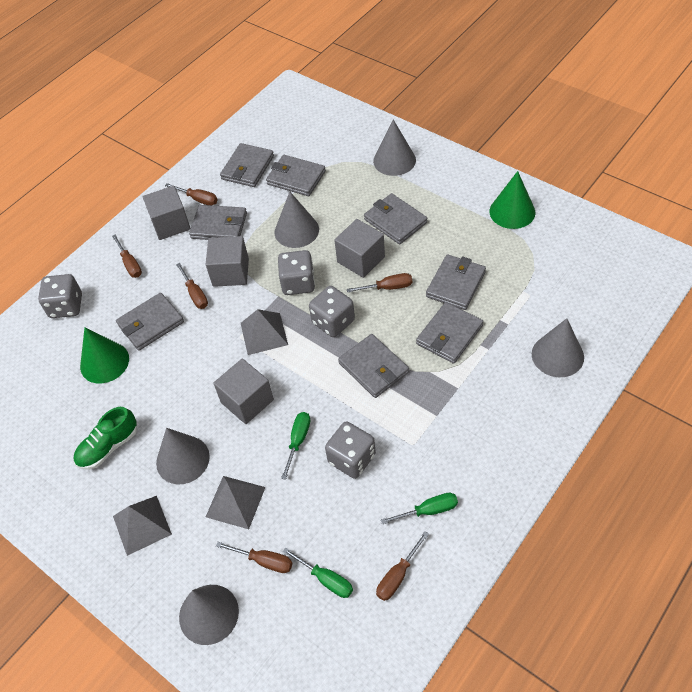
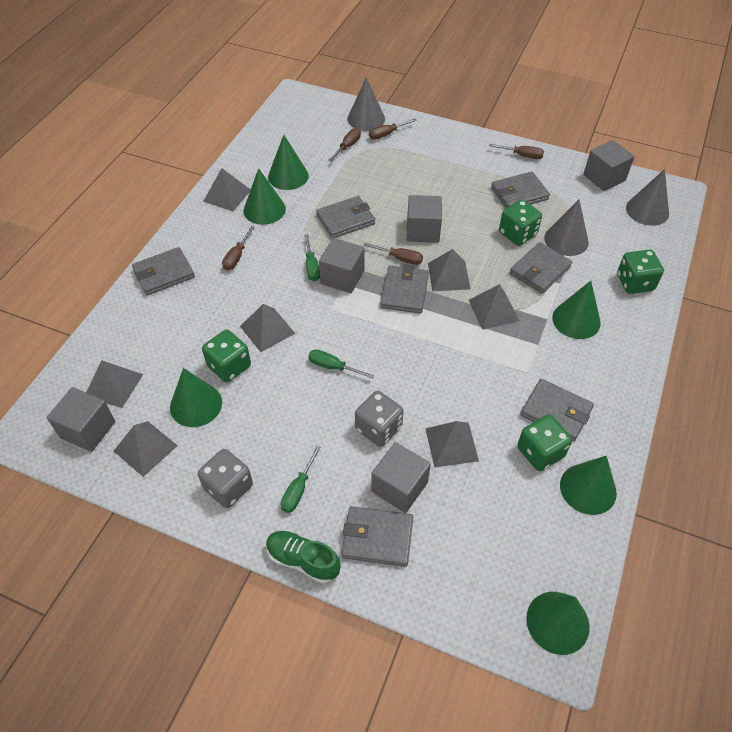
brown screwdriver: [112,234,142,278] [165,183,218,205] [176,263,208,309] [216,542,292,573] [347,273,412,293] [376,531,429,601] = 6 -> [222,226,255,270] [328,128,361,161] [363,243,423,265] [369,119,417,140] [489,144,544,159] = 5
green cone: [80,327,129,384] [490,171,535,229] = 2 -> [170,368,222,427] [244,168,286,225] [268,135,309,190] [526,592,589,655] [552,281,601,339] [560,455,617,515] = 6
green dice: none = 0 -> [202,330,251,383] [499,200,542,246] [517,415,572,471] [617,250,664,294] = 4
grey cone: [156,428,210,485] [179,585,239,645] [275,192,319,248] [373,120,416,176] [532,318,584,377] = 5 -> [347,77,385,131] [544,199,589,256] [626,169,669,226] = 3
grey cube: [143,186,191,240] [205,236,249,287] [213,359,274,424] [334,219,385,278] = 4 -> [47,387,115,452] [319,238,365,293] [371,442,431,513] [407,195,442,243] [583,140,635,191] = 5
grey dice: [38,274,82,318] [278,250,315,295] [309,286,355,337] [325,421,376,479] = 4 -> [198,449,253,508] [355,391,403,447] = 2
grey pyramid: [113,496,172,556] [206,476,266,529] [241,309,288,355] = 3 -> [86,360,143,408] [114,421,178,477] [203,168,251,211] [240,304,295,352] [425,421,479,467] [428,249,471,291] [469,284,519,330] = 7
grey wallet: [116,293,184,351] [189,205,247,240] [220,143,274,187] [266,155,326,196] [338,334,409,398] [364,193,427,244] [416,302,483,364] [426,254,486,310] = 8 -> [132,247,195,295] [316,196,375,238] [341,506,413,567] [380,265,429,314] [491,172,550,208] [510,242,572,294] [521,379,594,441] = 7

